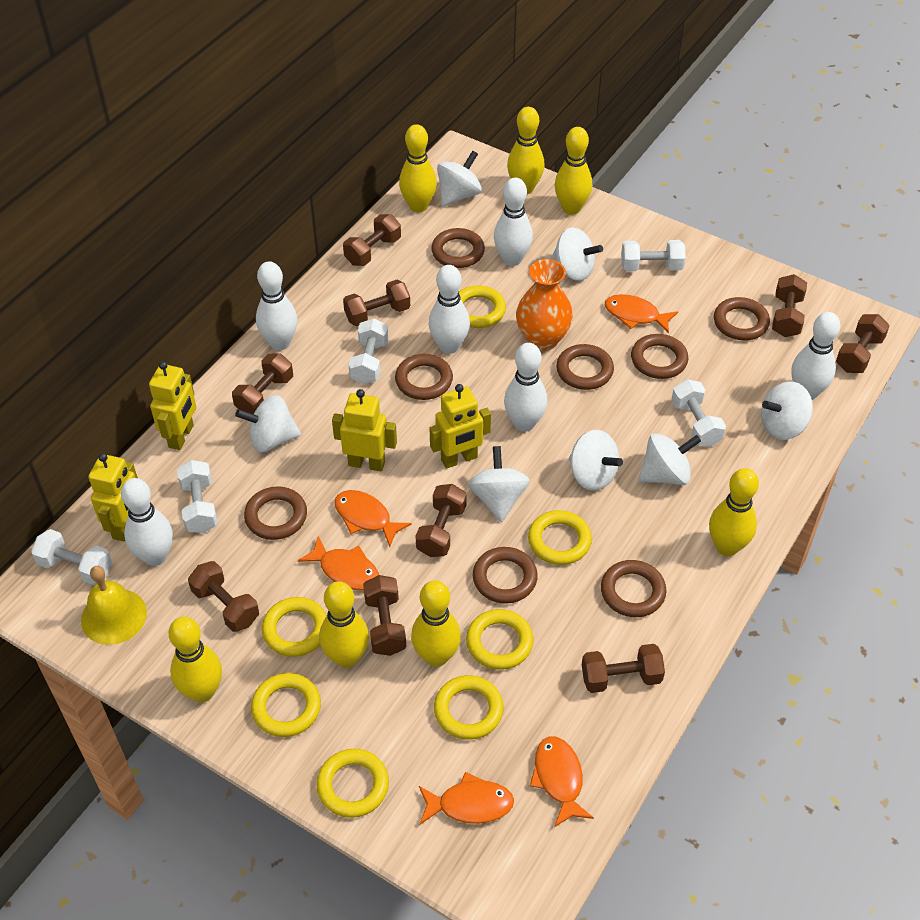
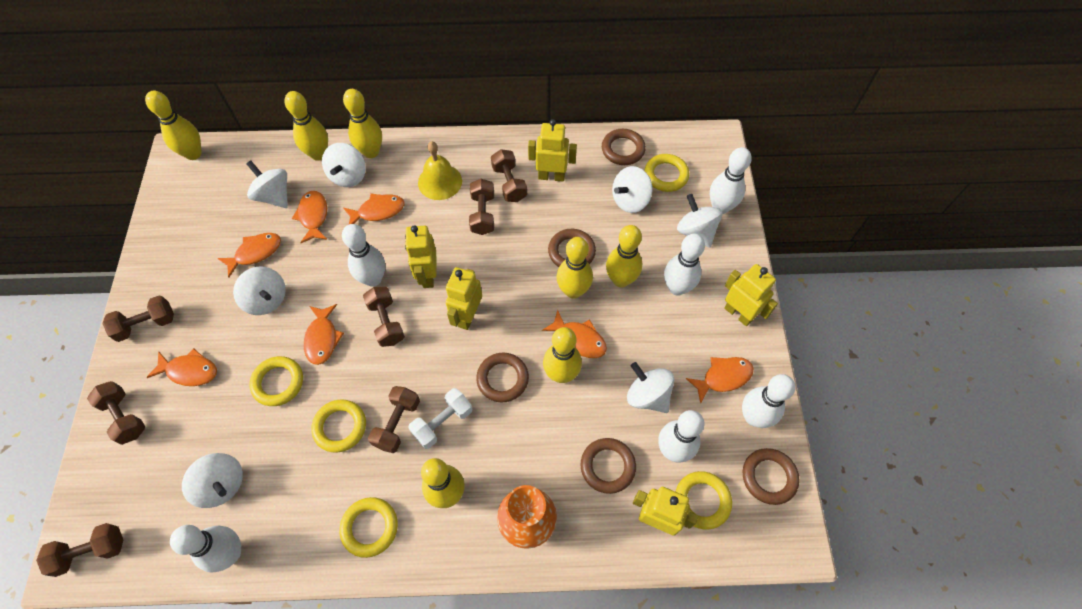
brown dumbbell: [188,561,259,632] [232,353,293,414] [343,214,401,266] [343,280,410,326] [363,575,406,656] [416,484,466,557] [582,644,665,693] [772,274,807,337] [836,314,890,373] = 9 -> [36,523,123,577] [87,381,145,445] [102,295,174,342] [363,287,405,347] [368,386,420,453] [469,179,494,235] [491,149,527,202] = 7
brown ring: [244,486,307,540] [395,354,453,400] [431,228,485,268] [473,547,538,604] [556,344,614,390] [601,560,666,617] [631,334,688,379] [714,297,770,340] = 8 -> [476,353,529,403] [548,229,596,267] [581,438,636,494] [602,129,646,165] [743,448,800,505] = 5
orange fish: [298,536,379,590] [335,490,412,547] [419,772,514,824] [530,736,594,827] [605,294,678,334] = 5 -> [146,348,217,386] [217,233,281,278] [292,191,327,243] [304,304,344,365] [343,193,404,224] [542,310,607,358] [686,357,754,404] = 7
white dumbbell: [31,529,112,585] [177,460,217,533] [349,318,389,384] [621,240,686,271] [671,379,726,447] = 5 -> [408,388,472,449] = 1
yellow ring: [251,673,321,737] [262,597,327,657] [317,749,389,818] [434,675,504,740] [459,285,506,328] [466,609,533,670] [528,510,592,565] = 7 -> [250,356,303,406] [311,399,366,453] [340,497,398,558] [644,154,689,192] [676,471,732,530] = 5
yellow robot: [88,453,138,541] [149,361,196,450] [332,389,397,471] [430,384,491,469] = 4 -> [405,225,437,288] [446,267,482,330] [528,119,577,182] [633,487,698,536] [724,264,778,326] = 5

